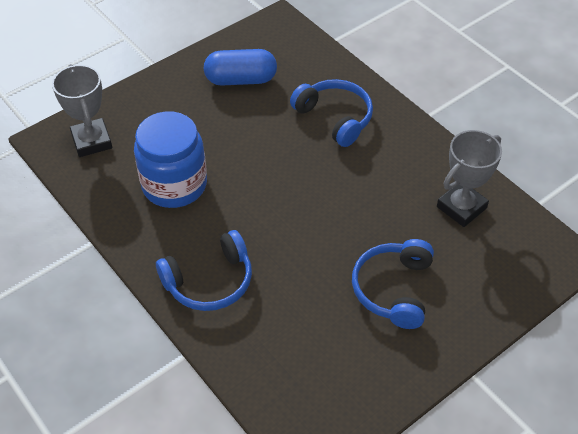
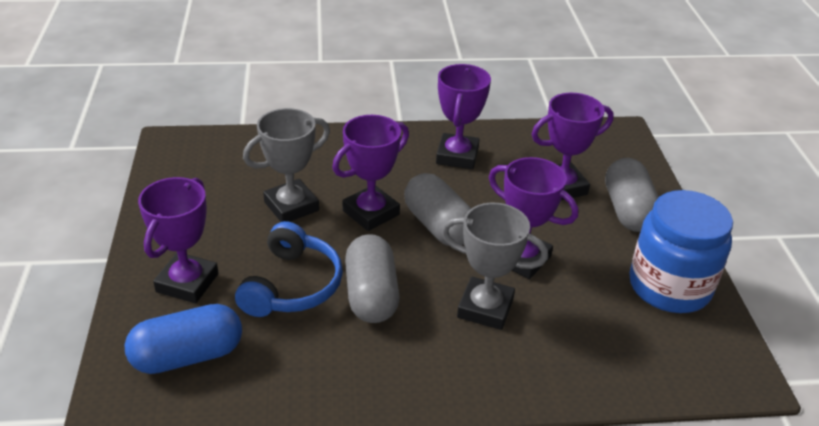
blue headphones: [156,230,252,311] [290,79,373,147] [352,239,434,329] = 3 -> [235,221,343,317] = 1
grey capsule: none = 0 -> [345,234,400,323] [404,173,471,246] [605,158,659,232] = 3
purple trophy: none = 0 -> [138,177,218,303] [332,115,409,231] [436,64,491,169] [489,157,578,279] [532,93,614,200] = 5

